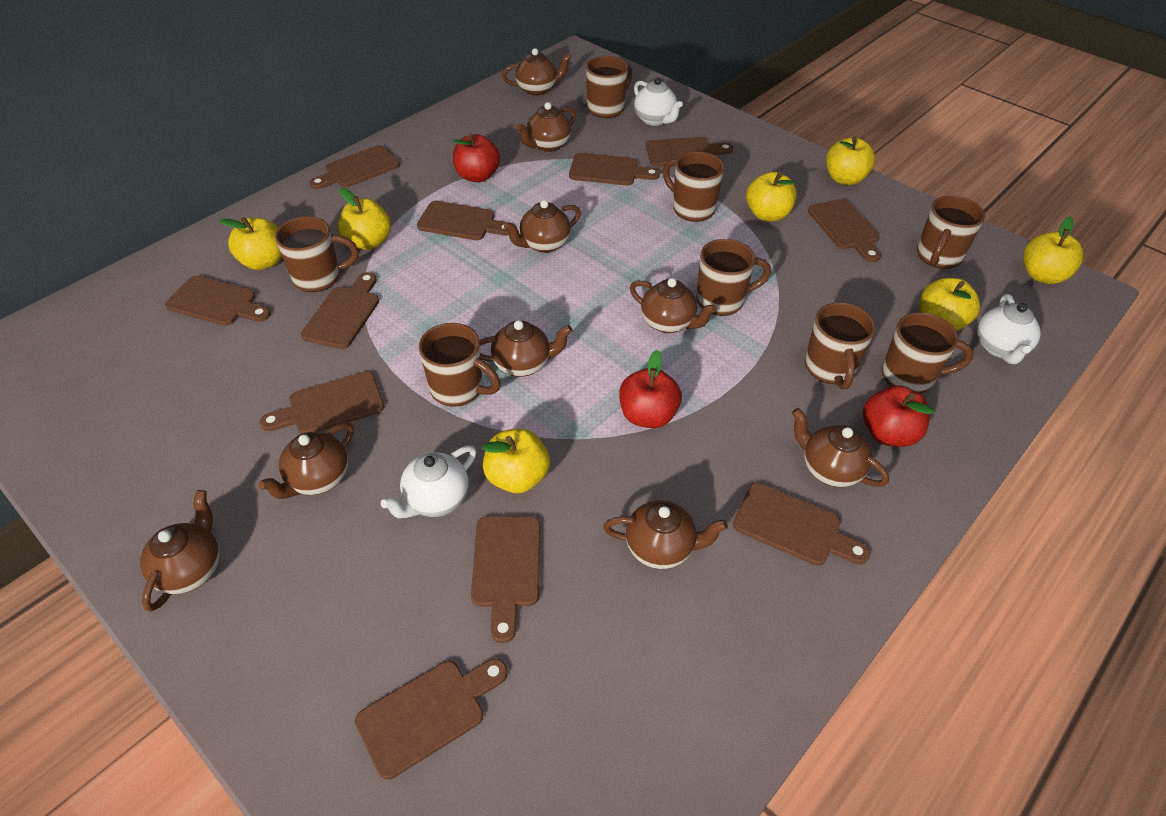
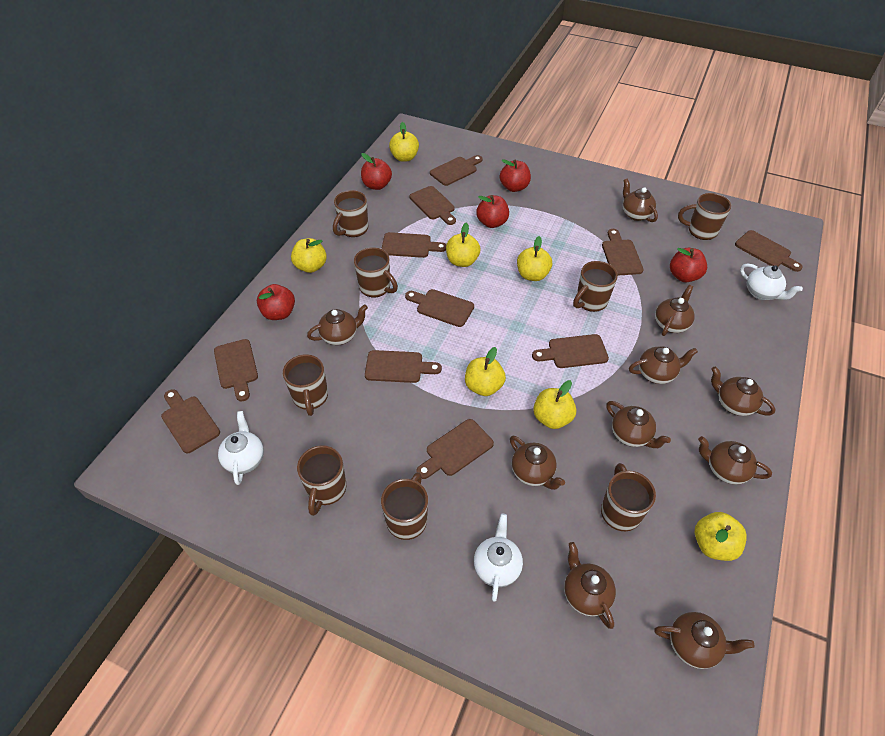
brown teapot: [140,490,220,612] [258,423,354,499] [480,320,572,377] [502,48,572,96] [504,200,581,253] [516,102,576,152] [603,500,728,569] [630,278,717,333] [792,408,889,487] = 9 -> [307,304,368,345] [510,436,565,490] [564,542,616,629] [606,401,671,448] [623,179,658,222] [629,347,698,384] [654,612,754,669] [655,285,695,336] [698,436,772,485] [711,366,776,416] = 10
red apple: [453,133,500,182] [619,350,682,428] [863,385,934,447] = 3 -> [257,284,295,320] [361,153,392,190] [476,195,509,228] [500,159,531,192] [670,248,707,282] = 5

